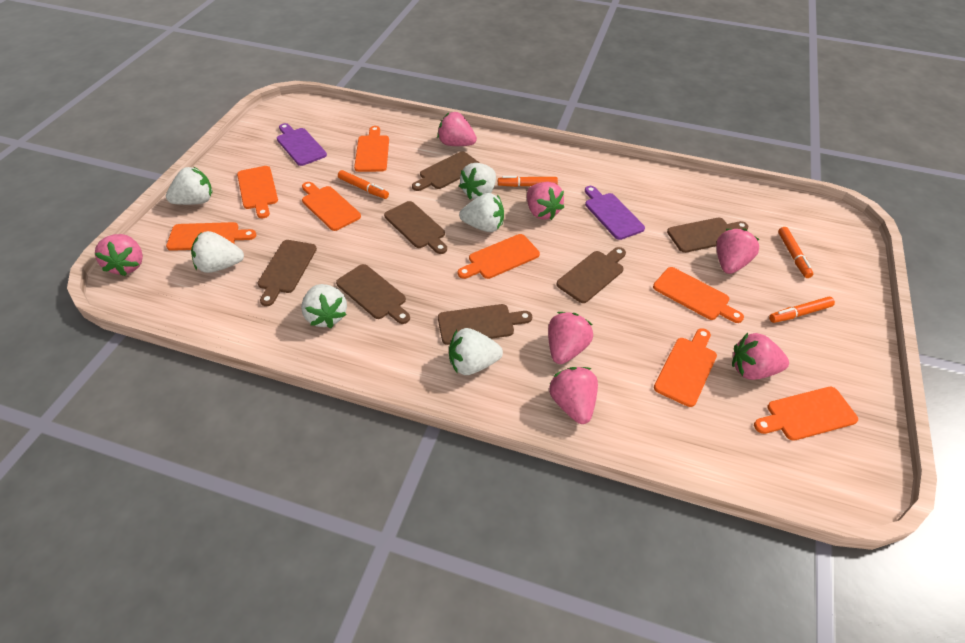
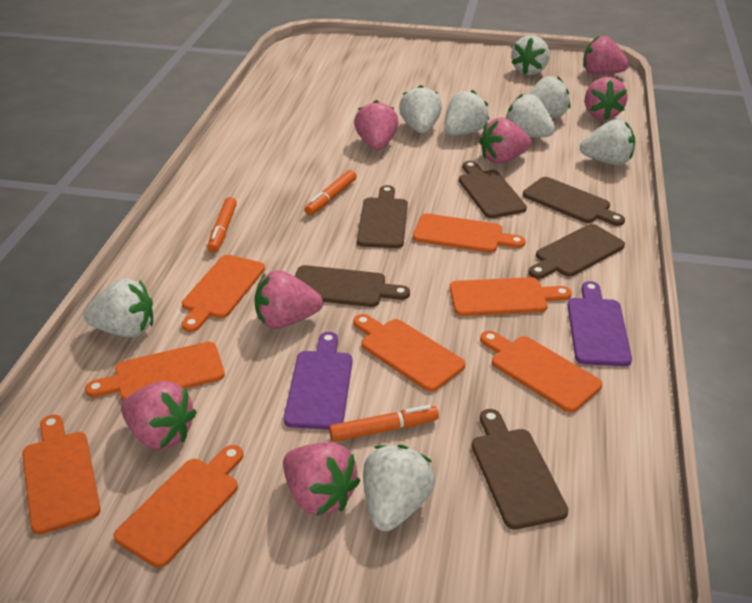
brown cutting board: [258,240,317,306] [336,264,410,324] [384,201,447,254] [412,151,480,191] [438,304,532,345] [556,247,626,303] [667,218,748,253] = 7 -> [294,265,410,307] [357,185,408,248] [459,161,527,218] [472,409,569,529] [523,177,625,226] [528,224,625,279] = 6
orange marker: [338,170,389,199] [498,176,558,187] [769,297,835,323] [778,227,813,278] = 4 -> [207,197,237,253] [305,170,356,215] [329,405,439,442] = 3
white strawberry: [166,167,212,205] [191,231,244,273] [301,284,347,328] [449,328,503,375] [459,163,496,199] [459,193,504,232] = 6 -> [83,279,153,337] [363,445,435,531] [399,85,442,134] [444,90,489,136] [506,94,555,137] [511,35,550,75] [529,76,570,118] [580,119,635,165] = 8

